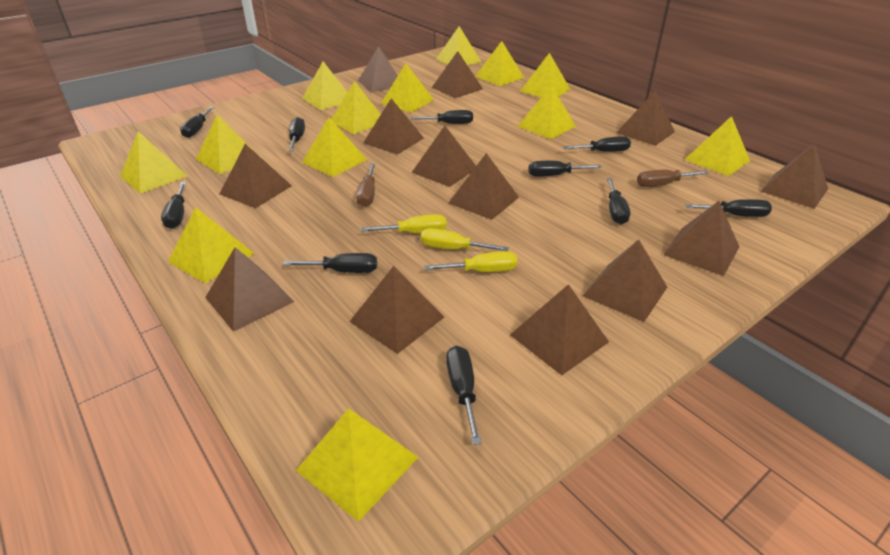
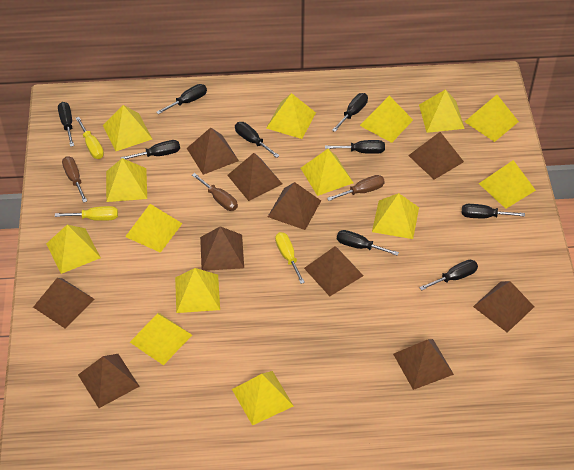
black screwdriver: [161,182,186,229] [180,107,214,138] [283,253,377,273] [288,117,305,151] [410,110,473,124] [446,346,482,445] [528,161,602,177] [563,136,631,152] [607,178,630,224] [686,199,772,217] = 10 -> [58,102,74,147] [120,140,180,159] [156,84,207,114] [235,122,280,158] [325,140,385,154] [332,93,368,132] [337,230,399,256] [419,260,478,291] [462,204,525,218] = 9
brown pyramid: [205,247,294,331] [220,144,292,208] [350,266,444,354] [358,46,398,92] [363,98,424,155] [411,126,476,187] [432,51,483,98] [449,153,519,220] [510,284,609,375] [583,239,667,322] [616,91,675,146] [663,201,739,276] [760,144,828,209] = 13 -> [33,278,95,329] [78,354,140,408] [187,128,239,175] [200,226,244,271] [227,153,282,201] [268,182,321,230] [304,246,364,296] [393,339,454,390] [408,132,464,180] [473,281,534,333] = 10
brown screwdriver: [356,164,375,207] [637,170,709,187] = 2 -> [62,156,87,203] [192,173,238,211] [327,175,385,201] = 3
yellow pyramid: [120,131,188,194] [168,207,255,284] [196,115,258,174] [296,409,418,522] [302,61,347,110] [302,117,367,177] [331,81,381,134] [381,64,434,113] [436,26,481,65] [475,41,524,86] [517,85,576,139] [520,53,571,97] [684,116,750,176] = 13 -> [46,225,101,274] [103,105,152,151] [106,158,147,202] [125,204,183,253] [130,313,192,365] [175,268,220,313] [232,371,293,426] [266,93,316,139] [301,149,354,196] [360,96,413,143] [372,193,419,239] [419,89,465,133] [464,95,519,142] [479,160,536,209] = 14

